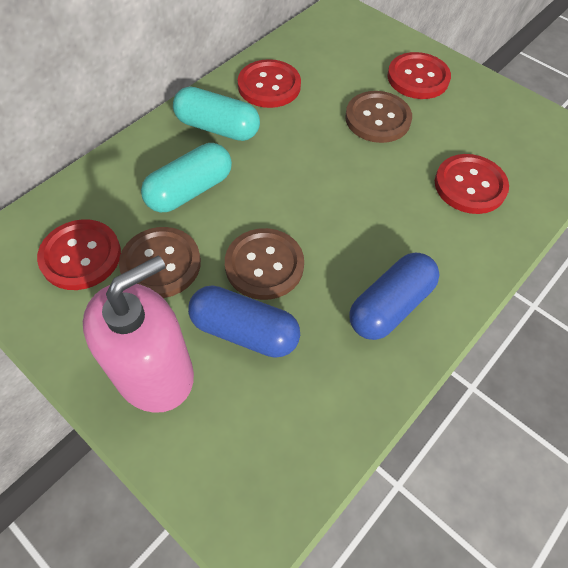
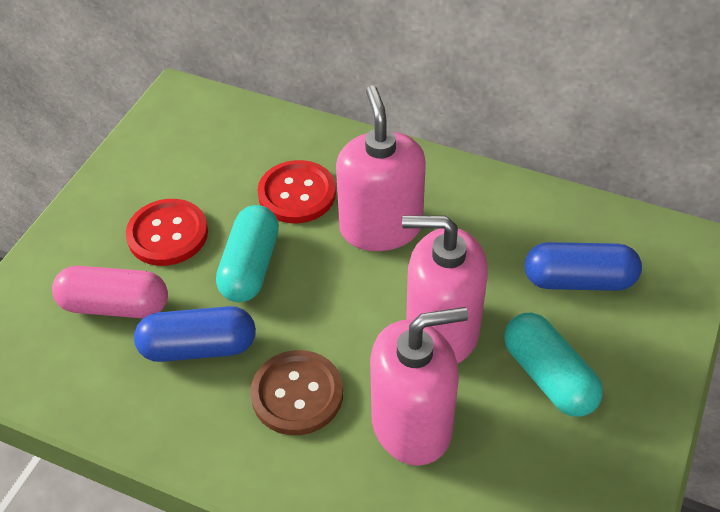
brown button: [119,227,201,298] [225,228,304,300] [345,91,412,143] = 3 -> [250,350,343,435] = 1
pink capsule: none = 0 -> [52,266,168,318] = 1
pink soap dispenser: [83,255,194,413] = 1 -> [336,86,426,251] [370,307,468,466] [402,215,488,364] = 3
red button: [37,219,121,290] [238,59,301,108] [387,52,451,99] [435,154,509,214] = 4 -> [126,199,208,266] [257,160,336,223] = 2

